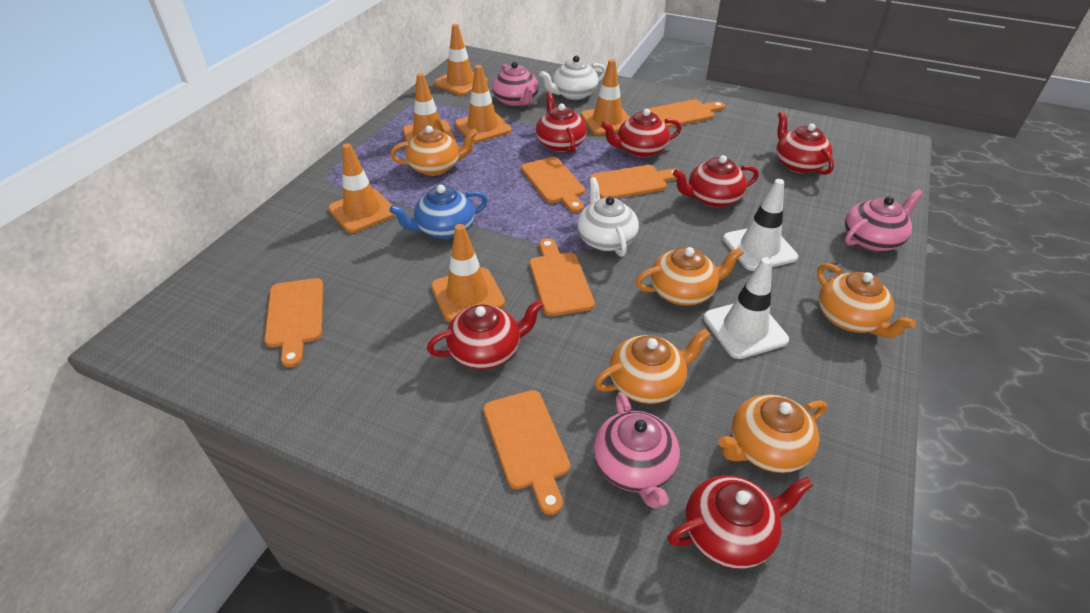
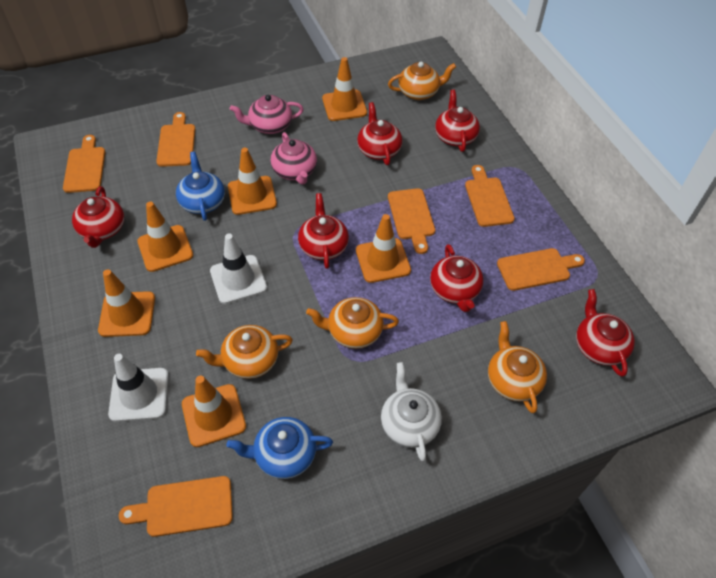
blue teapot: [390,185,488,239] = 1 -> [176,152,225,221] [227,417,333,479] = 2
orange teapot: [390,126,478,176] [594,328,711,404] [636,247,744,306] [718,394,827,473] [817,263,916,338] = 5 -> [196,325,293,379] [306,297,399,349] [388,62,456,100] [488,321,547,413] = 4
pink teapot: [492,62,538,107] [593,392,680,508] [845,189,923,251] = 3 -> [230,95,304,134] [271,132,317,185] = 2
white teapot: [539,55,606,100] [577,177,639,257] = 2 -> [381,362,442,461] = 1

